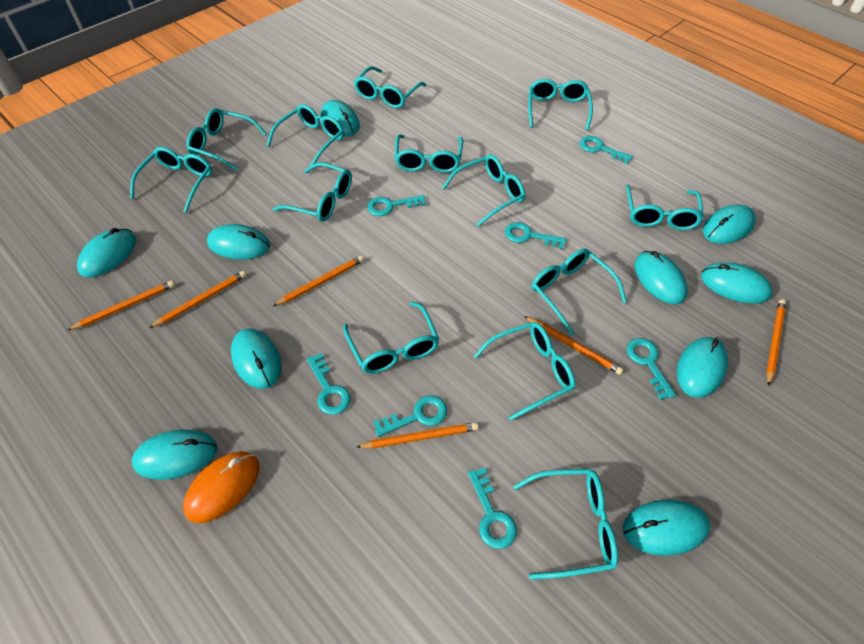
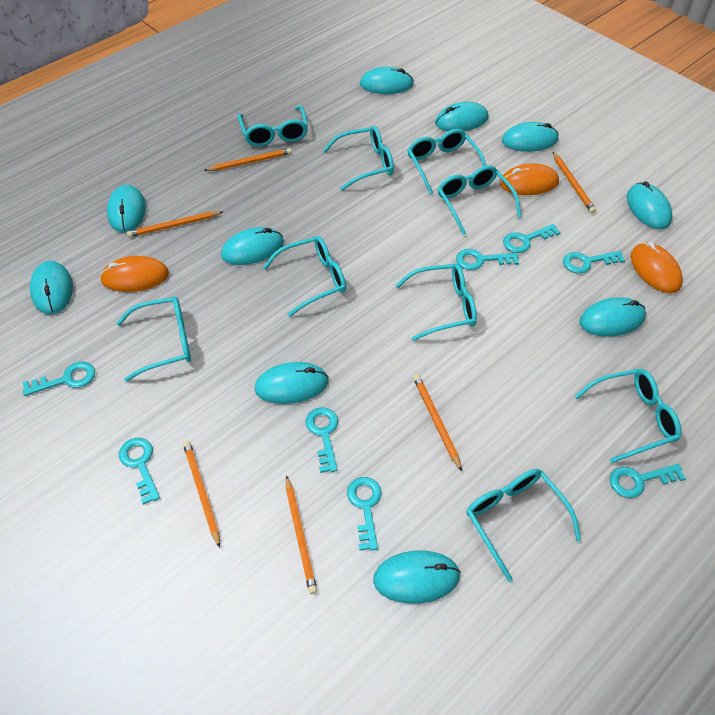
orange mouse: [183,451,259,523] = 1 -> [100,256,169,292] [500,163,559,195] [631,242,683,293] = 3
turquoise glasses: [130,147,212,213] [187,108,267,171] [266,104,344,167] [273,162,352,222] [343,302,439,374] [354,66,427,108] [394,135,463,173] [442,154,525,227] [473,322,576,420] [513,469,618,579] [528,79,593,131] [532,249,627,336] [626,185,704,230] = 13 -> [116,297,191,382] [238,105,308,147] [263,236,346,317] [323,126,394,191] [395,263,477,341] [408,129,486,194] [438,165,521,236] [466,469,581,582] [574,369,681,463] = 9
turquoise key: [307,353,351,415] [367,195,426,216] [373,395,447,437] [468,468,517,549] [505,222,566,249] [579,136,633,164] [627,338,676,400] = 7 -> [23,362,95,396] [119,438,160,505] [306,407,338,473] [347,477,382,551] [456,249,519,270] [503,224,560,253] [563,251,625,274] [610,464,686,498] = 8

